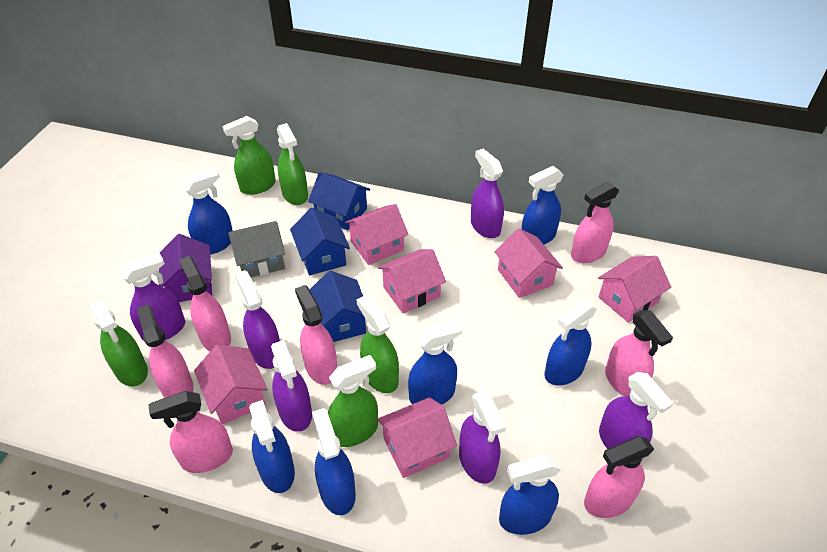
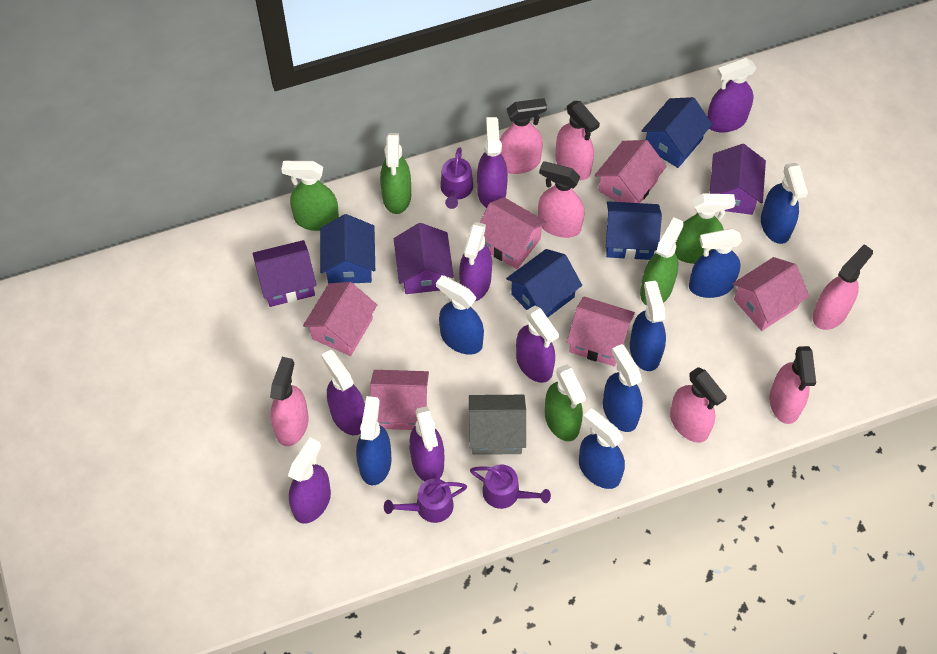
blue house: [290,208,350,275] [308,172,370,230] [309,271,366,342] = 3 -> [320,214,375,284] [506,249,582,318] [606,201,662,260] [641,97,712,168] = 4
purple house: [159,234,212,302] = 1 -> [253,240,317,307] [394,223,454,294] [709,144,766,215] = 3
purple spray bottle: [120,253,185,341] [235,270,280,369] [271,340,312,432] [459,390,506,484] [471,149,504,238] [599,372,673,449] = 6 -> [288,437,331,524] [321,350,365,435] [409,406,444,481] [459,222,492,301] [477,117,508,208] [516,306,559,383] [707,58,756,133] = 7
purple watering can: none = 0 -> [384,479,467,523] [440,147,473,209] [470,464,551,509] = 3

